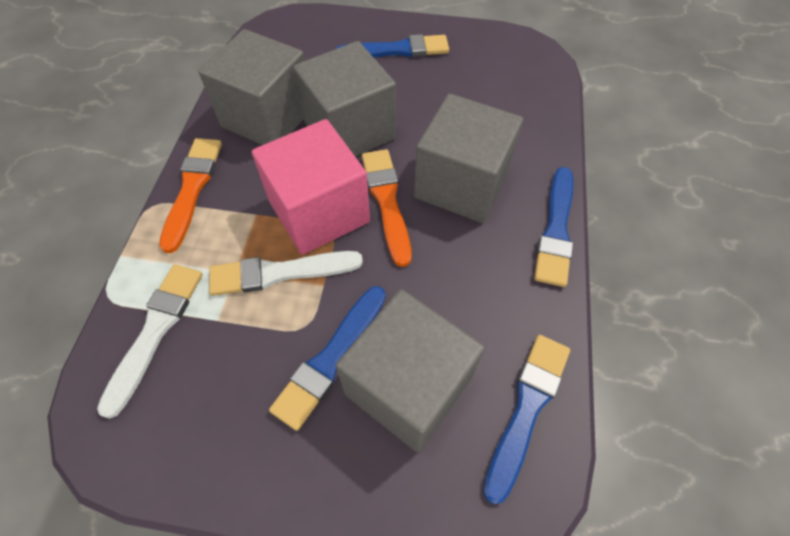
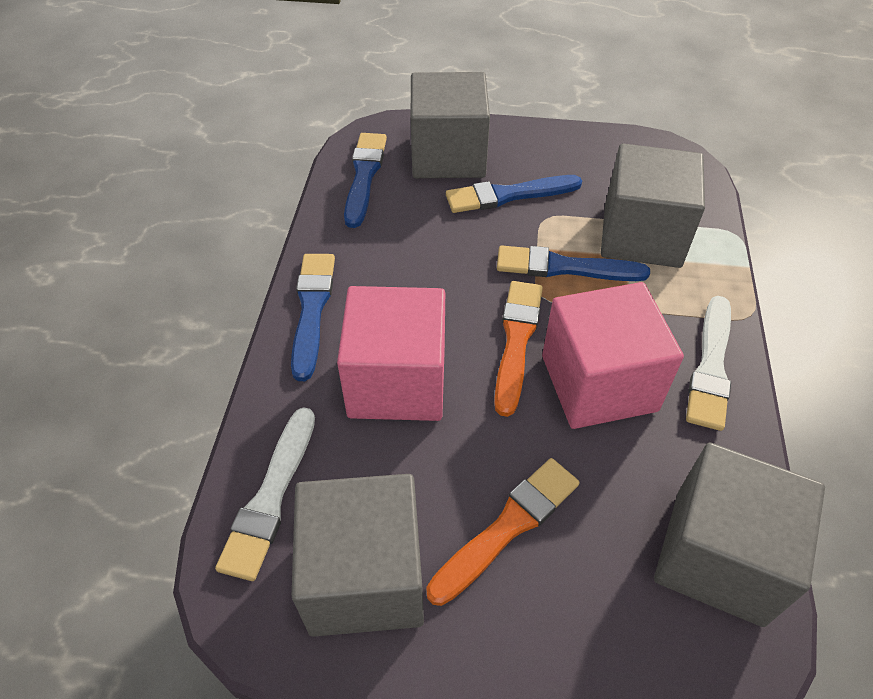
pink cube: [252,119,370,255] = 1 -> [337,286,445,421] [542,282,684,429] = 2

